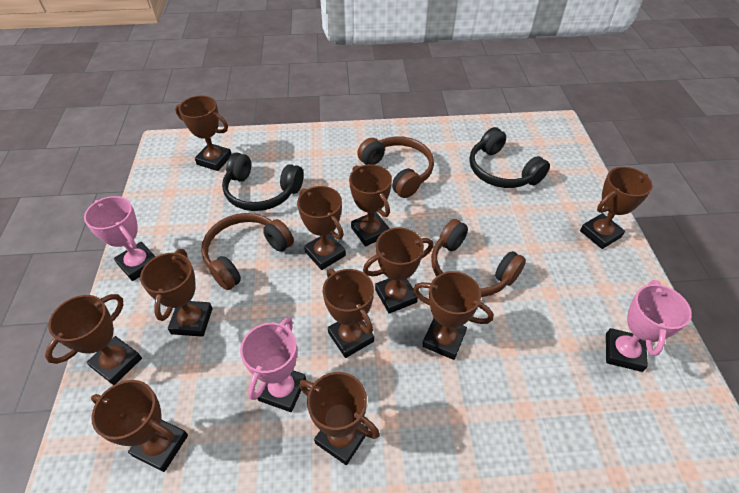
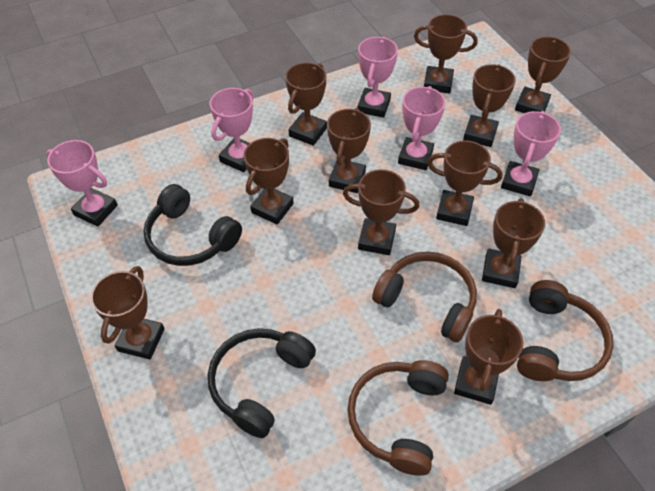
pink trophy: [84,196,156,281] [240,317,306,412] [606,280,692,372] = 3 -> [46,140,118,227] [210,88,254,172] [358,37,398,118] [398,86,446,170] [501,111,561,197] = 5

